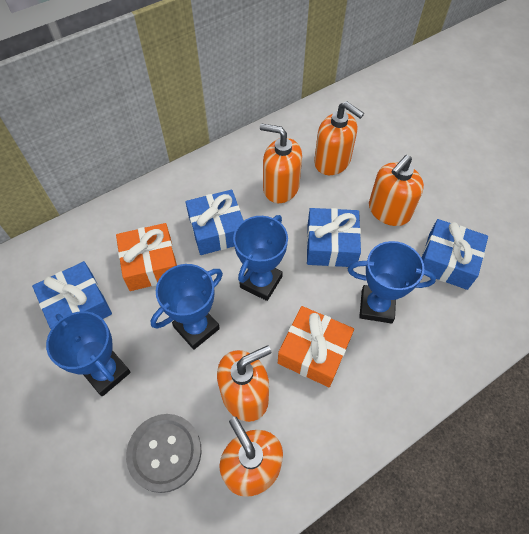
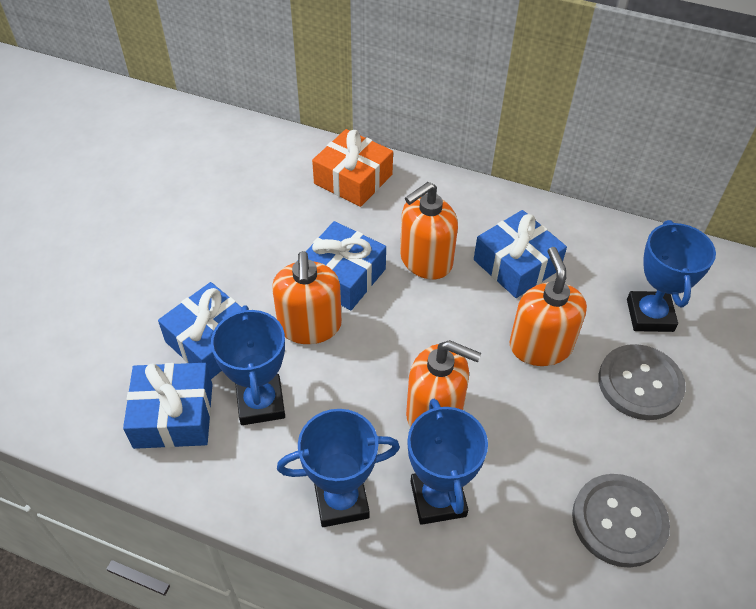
grey button: [126,414,202,493] = 1 -> [572,474,670,568] [598,344,686,420] = 2
orange gift: [116,223,177,291] [278,306,354,387] = 2 -> [312,129,393,207] = 1
orange soap dispenser: [217,345,271,422] [219,417,283,497] [260,123,302,203] [314,101,364,175] [369,155,424,226] = 5 -> [272,251,342,344] [400,182,458,279] [406,340,481,428] [509,247,587,366] = 4

